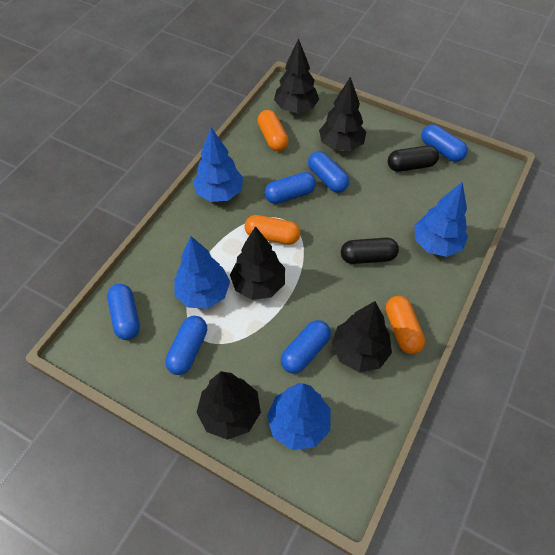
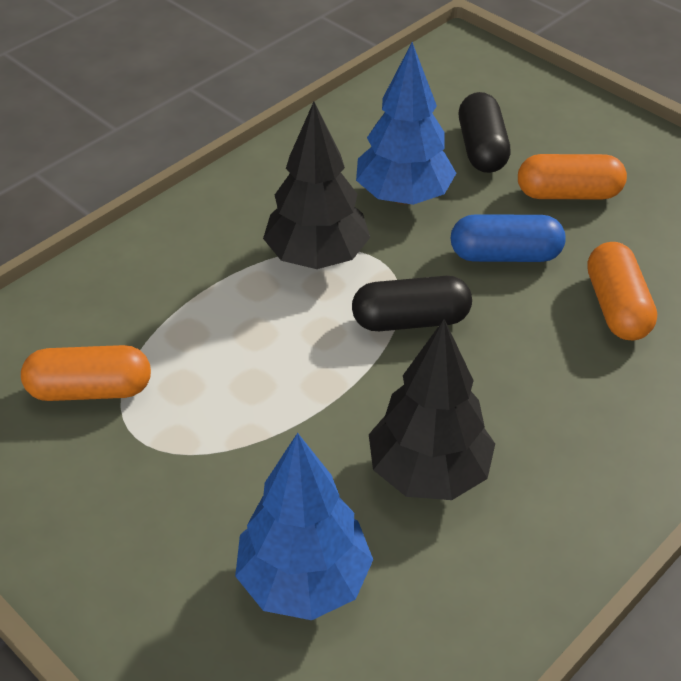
black tree: [196,371,261,440] [230,226,285,300] [274,39,319,113] [319,77,366,151] [332,301,392,372] = 5 -> [263,102,370,269] [369,319,495,500] = 2
blue capsule: [107,284,140,340] [165,316,207,375] [264,172,316,204] [281,320,331,374] [308,151,349,193] [421,124,468,162] = 6 -> [451,214,566,262] = 1
blue tree: [174,236,230,309] [193,128,243,202] [267,383,331,450] [415,182,468,257] = 4 -> [235,433,373,620] [356,42,456,205] = 2

